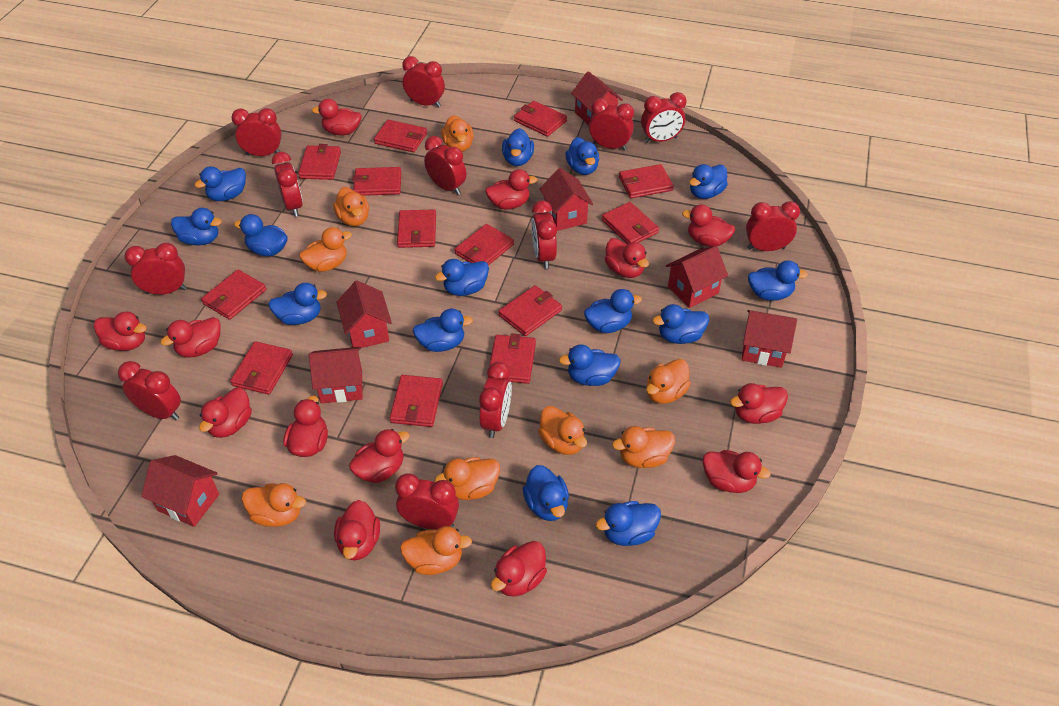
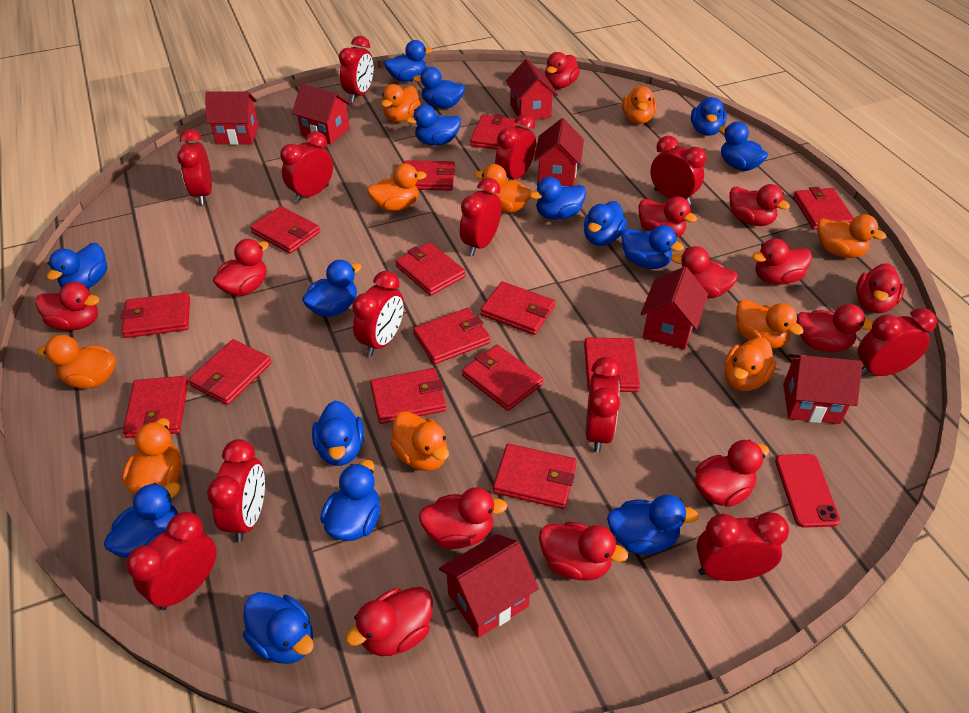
orange duck: [242,483,306,527] [299,227,352,272] [333,187,369,226] [400,526,472,575] [435,457,500,500] [441,115,473,152] [538,406,587,455] [612,426,675,468] [646,359,691,404] = 9 -> [37,335,116,389] [122,418,182,494] [367,163,427,211] [381,84,421,122] [390,411,449,471] [474,164,531,213] [622,86,657,124] [724,337,776,391] [736,299,804,349] [817,214,886,258] = 10
red phone: none = 0 -> [775,454,840,528] = 1
red wallet: [201,270,266,320] [230,341,293,395] [298,144,341,180] [353,167,401,196] [374,120,427,152] [390,375,443,427] [397,209,436,248] [454,224,514,265] [488,333,536,384] [498,285,562,336] [514,101,567,137] [602,202,659,244] [619,164,674,198] = 13 -> [121,292,190,338] [123,376,188,438] [188,339,271,405] [250,206,320,253] [370,368,446,424] [395,242,465,296] [403,160,455,190] [413,308,490,364] [462,345,543,411] [470,114,517,150] [480,282,555,335] [493,444,577,509] [584,338,640,392] [793,187,854,230] = 14

